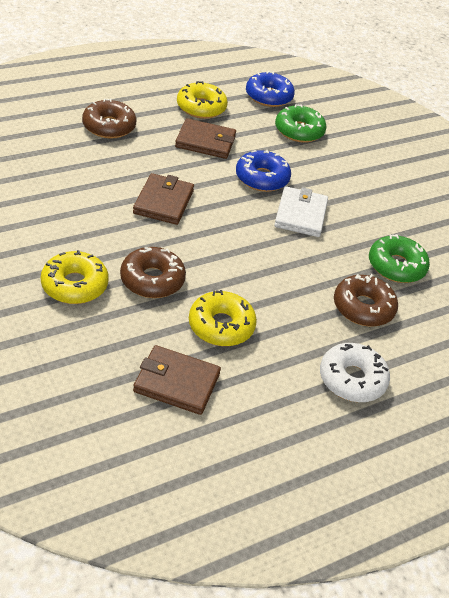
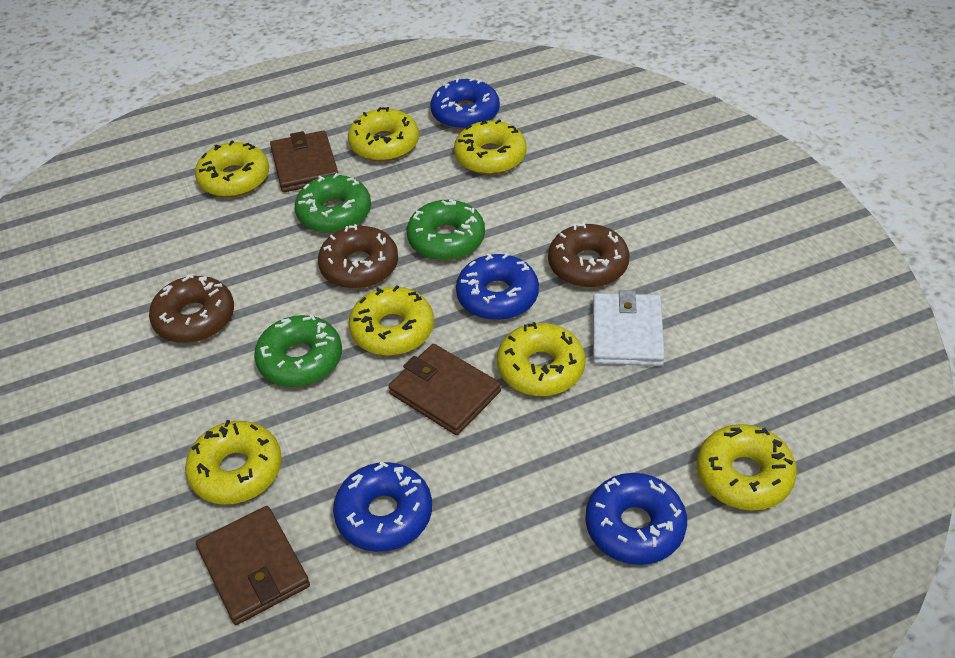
blue donut: [236,150,291,192] [246,71,295,107] = 2 -> [333,461,432,552] [431,78,500,130] [456,253,539,320] [585,473,687,565] = 4
green donut: [275,104,326,143] [369,234,430,283] = 2 -> [254,315,342,387] [295,173,371,233] [407,199,485,261] = 3
white donut: [320,343,390,402] = 1 -> none = 0
yellow donut: [41,250,109,304] [177,81,228,119] [189,290,257,346] = 3 -> [185,420,282,505] [195,140,269,197] [348,107,419,162] [349,285,434,356] [454,119,527,175] [497,322,585,396] [697,424,797,511] = 7

